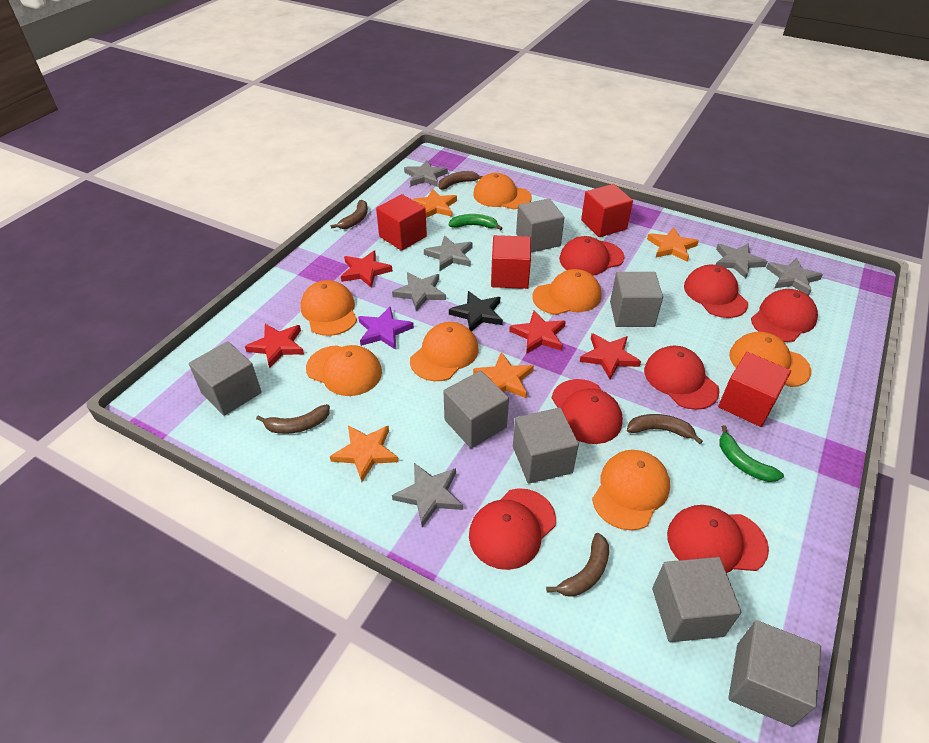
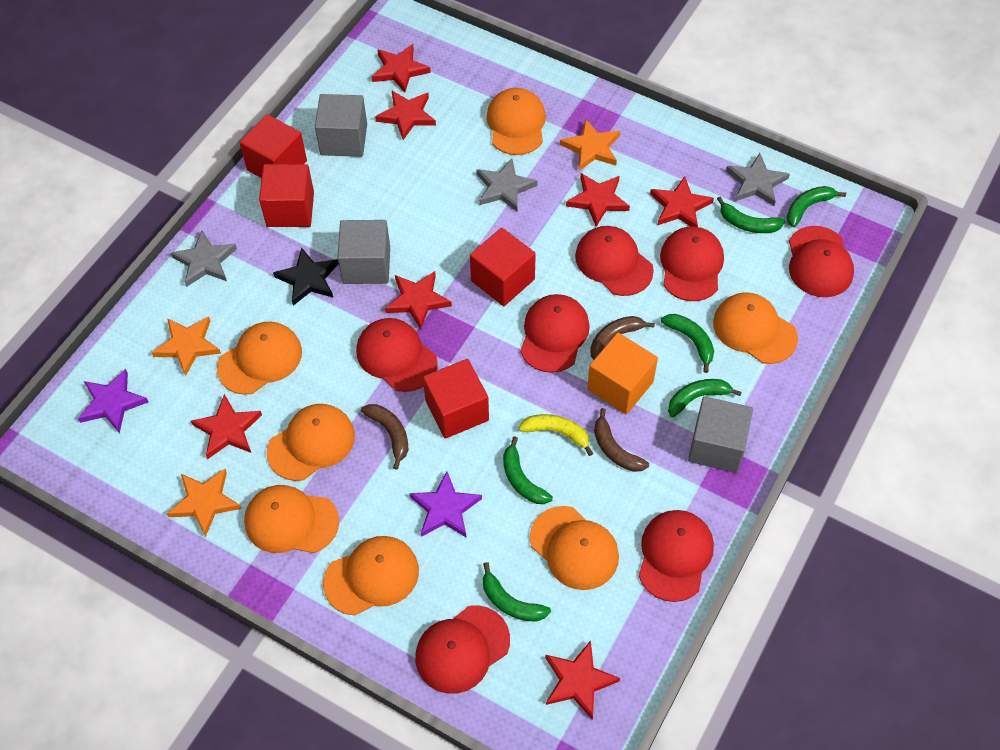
brown banana: [256,404,330,434] [331,200,368,229] [438,171,483,190] [546,533,609,597] [627,414,703,444] = 5 -> [361,404,408,470] [590,316,655,360] [594,408,649,472] = 3
green banana: [448,214,503,230] [719,425,784,482] = 2 -> [483,562,551,622] [503,436,553,504] [661,314,714,373] [668,379,742,417] [717,197,785,233] [787,186,846,227] = 6
grey cube: [189,341,262,416] [443,371,509,448] [513,408,579,484] [516,199,565,252] [610,272,663,327] [652,557,741,642] [728,620,821,727] = 7 -> [315,94,367,157] [338,220,390,284] [688,396,753,473] = 3
grey star: [392,272,446,311] [392,463,463,527] [404,160,448,187] [424,235,473,271] [716,243,768,279] [766,258,823,296] = 6 -> [171,231,237,287] [477,158,538,212] [726,153,790,206] = 3
orange cube: none = 0 -> [587,333,658,414] = 1
orange star: [330,425,399,482] [412,189,457,218] [473,352,534,398] [647,227,699,262] = 4 -> [151,316,221,376] [167,469,241,537] [560,119,620,171] = 3
purple star: [358,306,414,350] = 1 -> [78,369,148,433] [409,471,482,538] = 2
red star: [245,324,304,368] [341,250,392,288] [509,310,566,354] [580,333,641,379] = 4 -> [191,394,262,459] [372,44,431,93] [375,91,436,140] [385,271,452,329] [545,641,620,720] [566,173,630,227] [650,176,714,227] = 7
yellow banana: none = 0 -> [519,414,593,456] = 1

